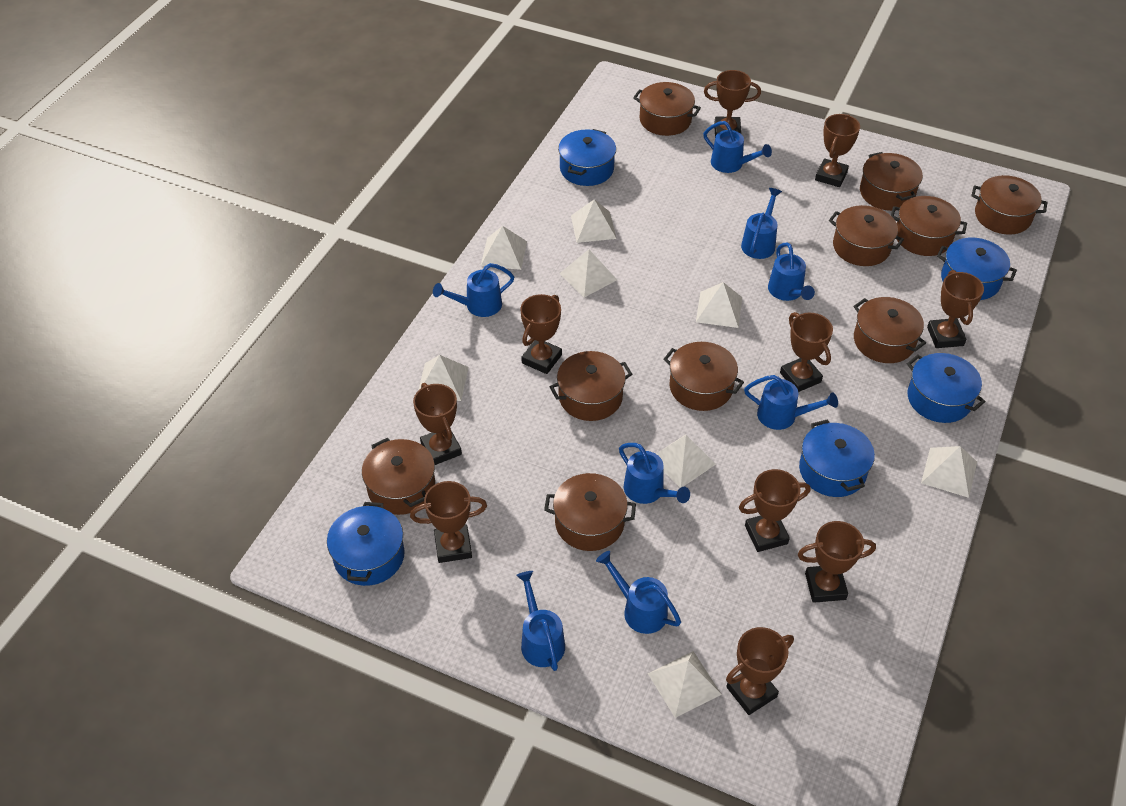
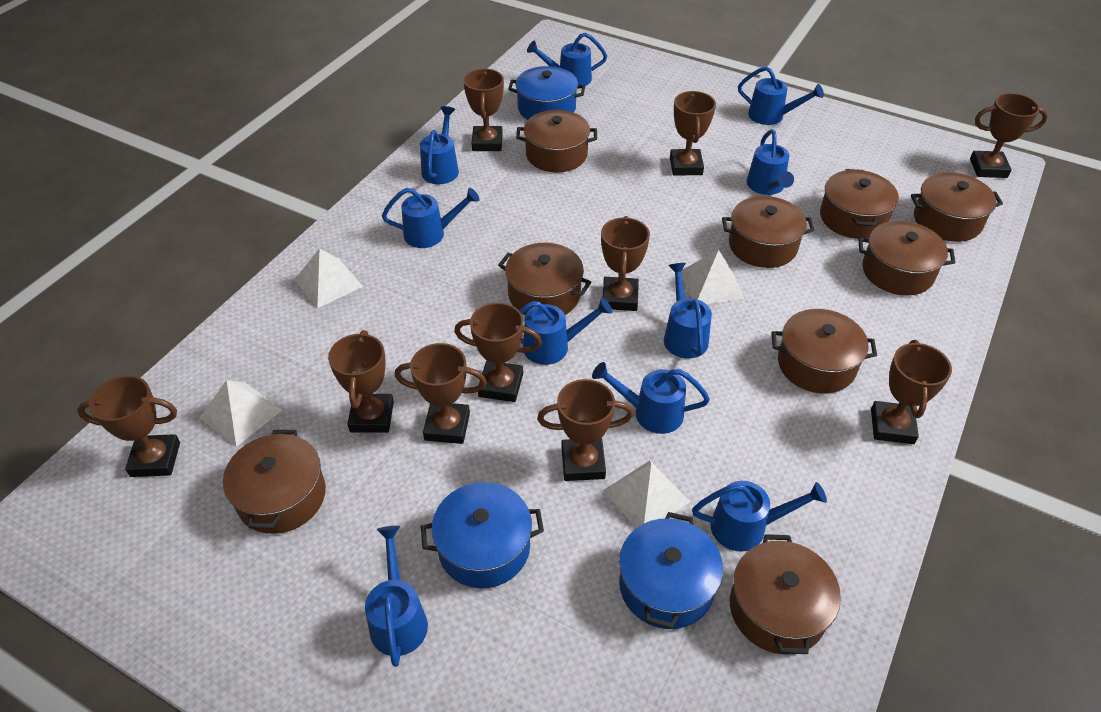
blue pot: [327,502,405,586] [558,129,616,186] [799,419,875,497] [907,353,985,423] [937,238,1017,300] = 5 -> [421,482,544,588] [508,66,585,120] [619,512,723,629] = 3
blue watering can: [433,263,514,317] [516,571,565,671] [596,551,681,634] [619,443,690,504] [703,121,772,173] [741,188,782,259] [744,375,838,430] [768,242,815,301] = 8 -> [365,526,428,667] [382,188,480,248] [420,106,459,184] [519,298,612,365] [527,33,607,86] [592,362,710,434] [664,263,712,359] [692,481,827,552] [738,66,824,125] [747,129,794,195] = 10
brown pot: [362,438,435,515] [544,473,636,551] [549,351,632,421] [633,82,701,136] [663,342,744,411] [829,205,904,266] [854,297,926,363] [860,152,923,211] [891,196,967,256] [971,175,1048,235] = 10 -> [223,430,326,534] [498,243,592,315] [516,110,597,172] [722,196,815,268] [730,534,841,654] [772,309,877,393] [820,169,899,239] [859,221,956,296] [911,172,1003,242] = 9
white pyramid: [419,355,469,401] [481,226,527,270] [559,249,617,298] [571,199,617,243] [648,651,722,718] [656,435,716,488] [696,282,742,328] [921,446,977,498] = 8 -> [199,380,282,447] [294,248,363,308] [603,461,690,528] [681,250,744,304] = 4

